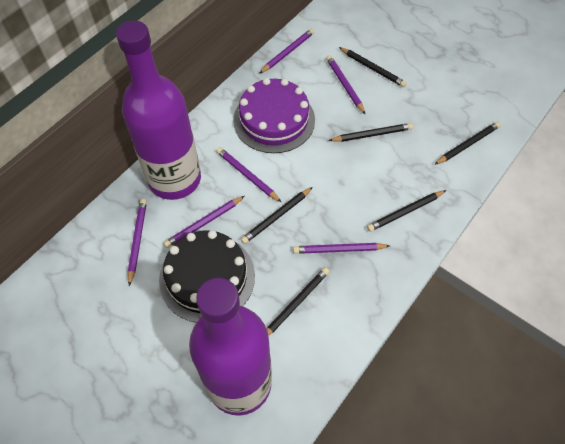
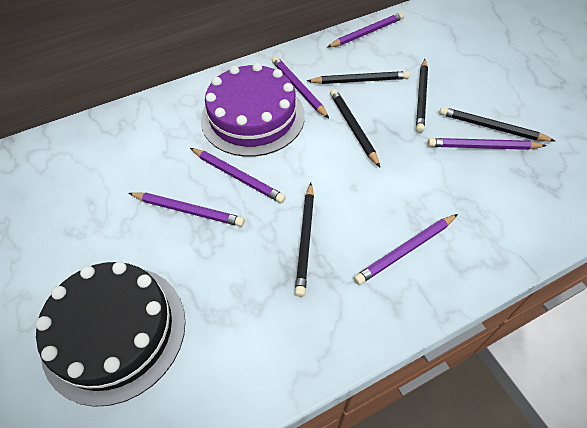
black pencil: [241,187,313,244] [267,267,330,336] [328,123,413,142] [339,47,407,87] [367,190,446,232] [434,121,501,165] = 6 -> [295,183,314,297] [307,71,410,84] [330,89,380,167] [416,59,428,133] [439,107,555,142] = 5
purple bottle: [116,20,201,200] [189,278,272,416] = 2 -> none = 0

